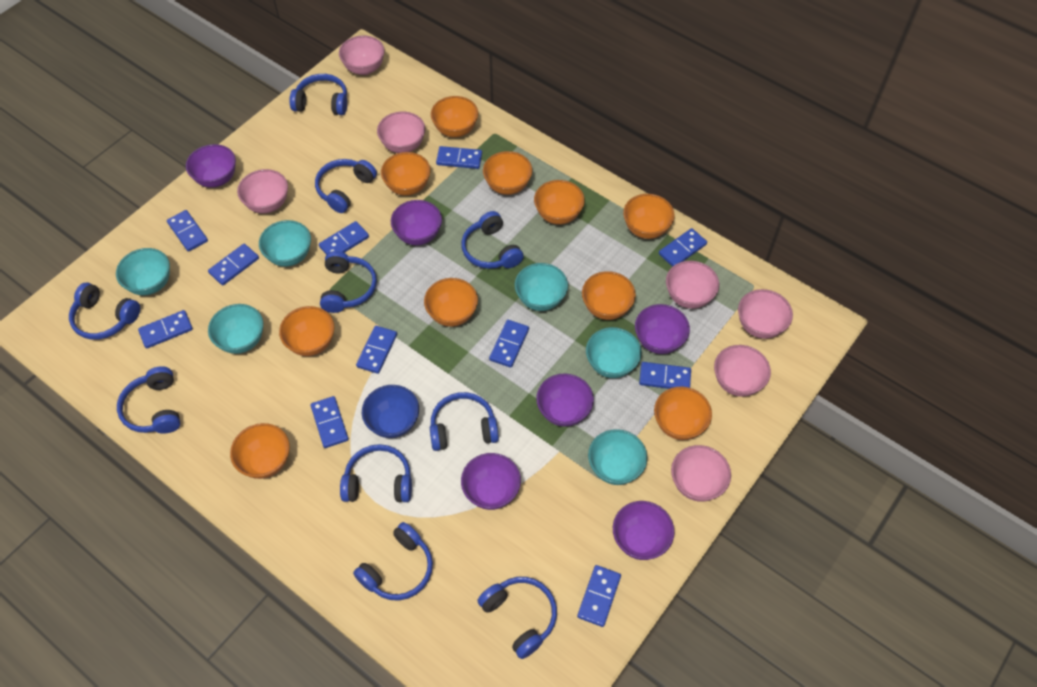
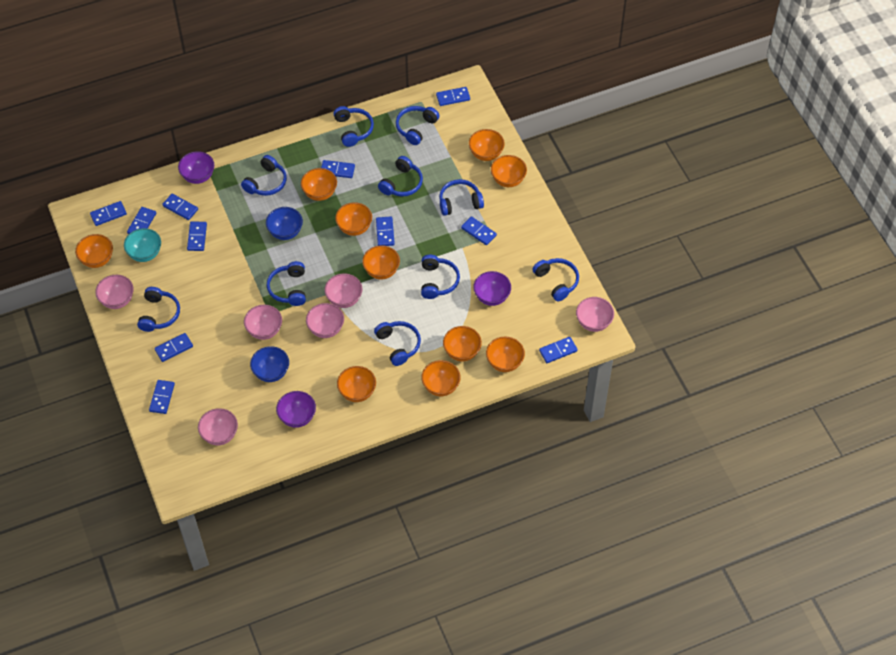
blue bowl: [362,385,419,438] = 1 -> [250,346,289,382] [266,207,303,240] = 2
pink bowl: [237,169,288,213] [339,36,385,75] [377,112,425,153] [666,261,719,309] [671,445,731,502] [714,345,771,397] [738,289,793,339] = 7 -> [95,275,134,309] [198,408,238,445] [244,305,282,340] [306,303,344,338] [324,274,362,308] [576,297,614,332] = 6
purple bowl: [186,144,236,188] [391,200,442,245] [461,453,521,510] [536,374,594,427] [613,501,674,560] [635,304,690,354] = 6 -> [178,151,214,184] [276,391,316,428] [473,271,511,306] = 3
turquoise bowl: [116,248,170,295] [208,304,263,354] [259,220,311,267] [515,263,568,311] [586,327,642,378] [588,429,647,485] = 6 -> [124,228,161,262] = 1

